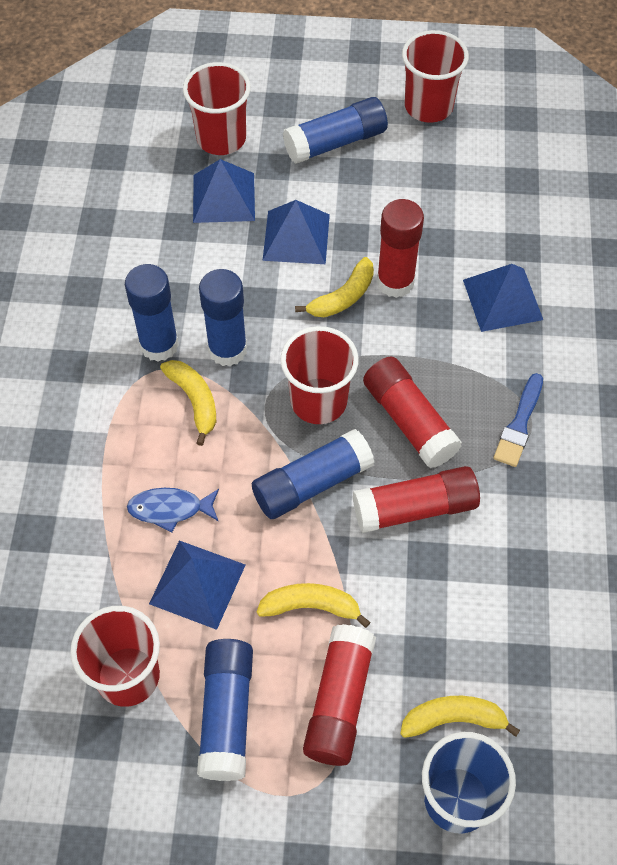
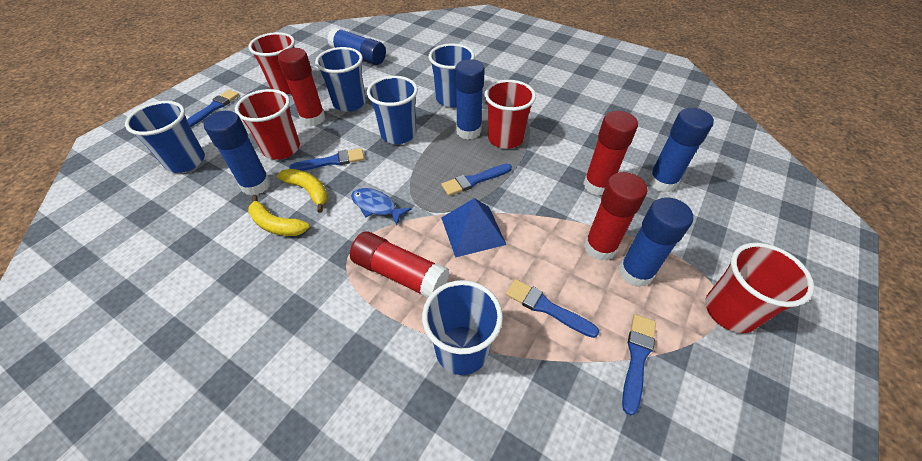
blue brush: [493,373,543,467] = 1 -> [187,90,239,127] [289,148,364,171] [441,164,512,196] [506,279,599,338] [622,314,656,415] = 5
blue cup: [422,732,516,834] = 1 -> [125,101,205,173] [315,47,366,112] [367,76,418,144] [422,280,503,375] [429,44,475,108] = 5
blue pyramid: [149,540,245,630] [193,159,255,223] [263,200,330,264] [463,264,543,332] = 4 -> [441,198,507,258] = 1
yellow banana: [160,360,216,446] [257,583,371,628] [295,257,374,317] [400,696,520,738] = 4 -> [248,195,310,236] [277,169,328,213] = 2

